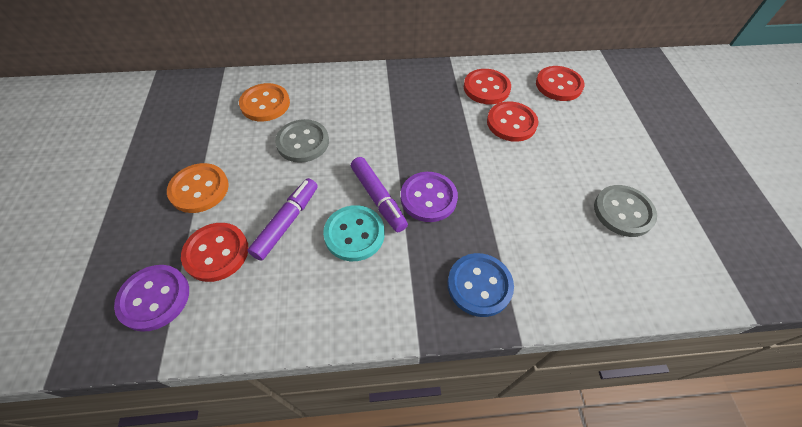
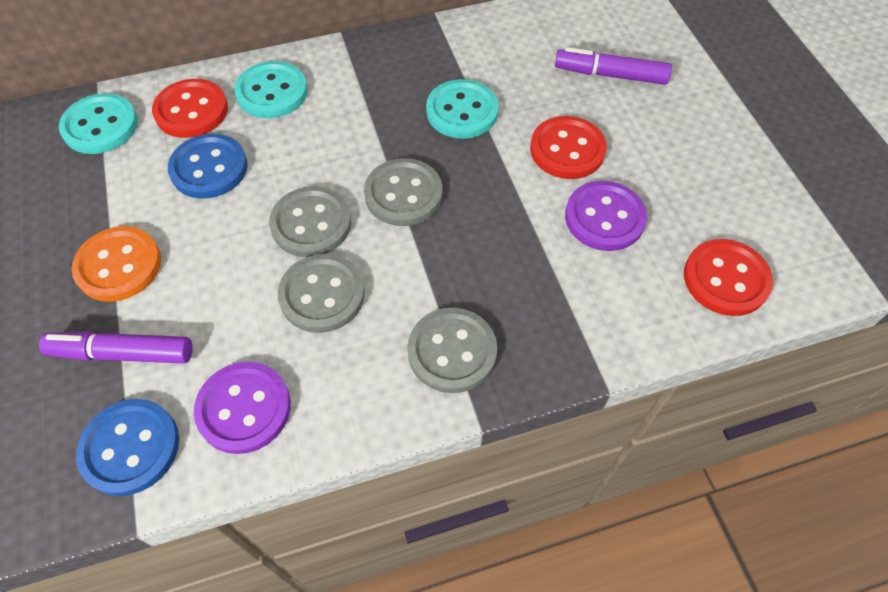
blue button: [447,253,514,317] = 1 -> [76,399,179,496] [168,134,248,198] = 2
grey button: [275,119,329,163] [594,185,657,237] = 2 -> [269,186,351,257] [278,254,365,333] [364,158,442,226] [408,308,497,393] = 4
orange button: [167,163,229,213] [239,83,290,122] = 2 -> [72,226,161,302] = 1
red button: [181,223,248,282] [464,69,511,104] [487,101,538,142] [536,66,585,101] = 4 -> [152,79,228,138] [530,116,607,179] [684,239,773,316] = 3
turquoise button: [323,205,385,261] = 1 -> [59,93,138,154] [234,61,307,118] [426,79,499,139] = 3

